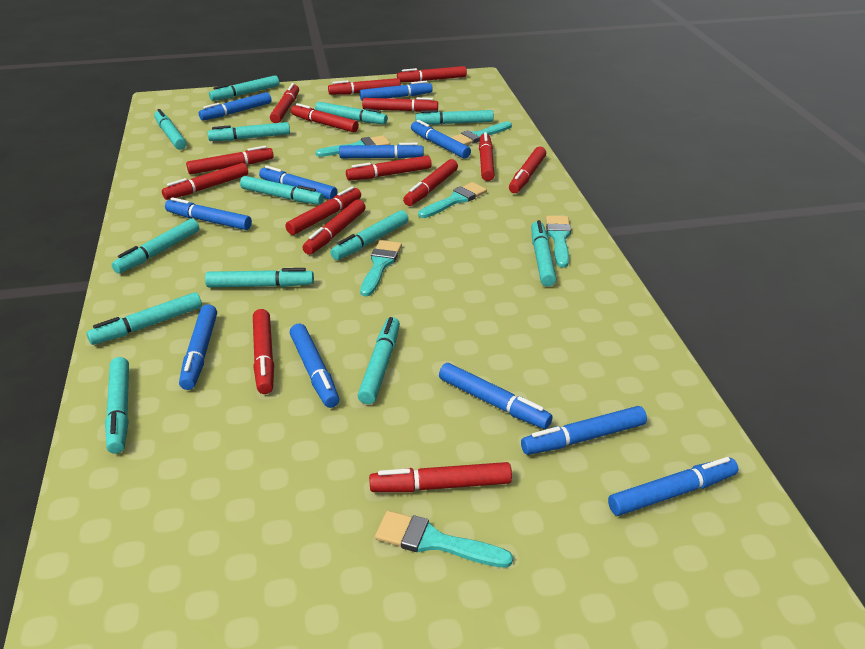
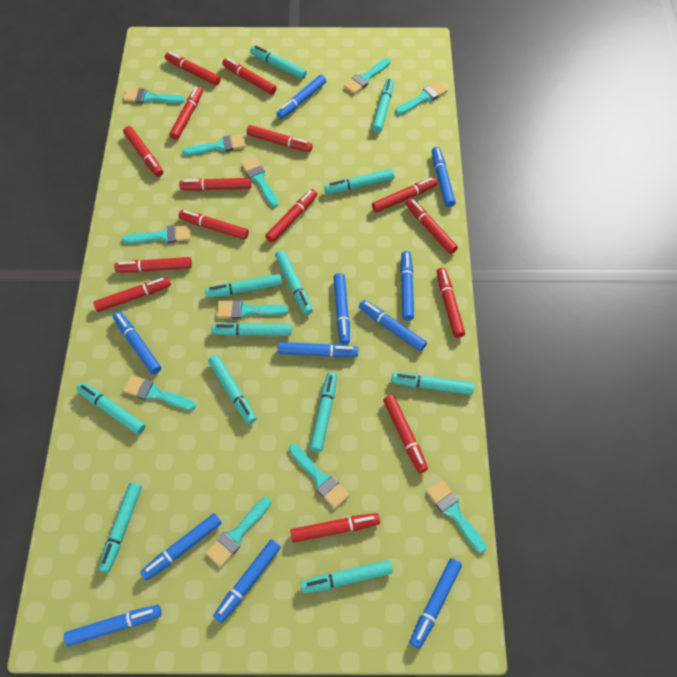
turquoise brush: [316,135,390,157] [360,240,402,297] [375,511,513,568] [418,182,487,218] [450,121,512,145] [546,216,571,267] = 6 -> [122,225,190,244] [123,375,196,410] [124,88,185,103] [182,134,246,155] [206,497,271,567] [217,300,289,319] [241,157,279,207] [289,444,349,509] [344,58,391,94] [395,81,448,115] [426,480,487,553] = 11
turquoise marker: [86,292,202,345] [105,357,129,454] [112,219,199,274] [154,109,187,150] [205,268,314,287] [207,122,290,141] [209,75,279,101] [240,176,324,205] [315,102,388,124] [330,210,409,260] [358,317,400,404] [415,110,494,125] [531,220,556,287] = 13 -> [76,382,145,434] [98,482,142,573] [205,274,282,298] [208,355,256,424] [212,323,291,336] [250,46,307,79] [275,250,313,315] [300,560,393,593] [310,372,337,452] [325,169,394,194] [372,79,394,133] [391,373,474,395] = 12

